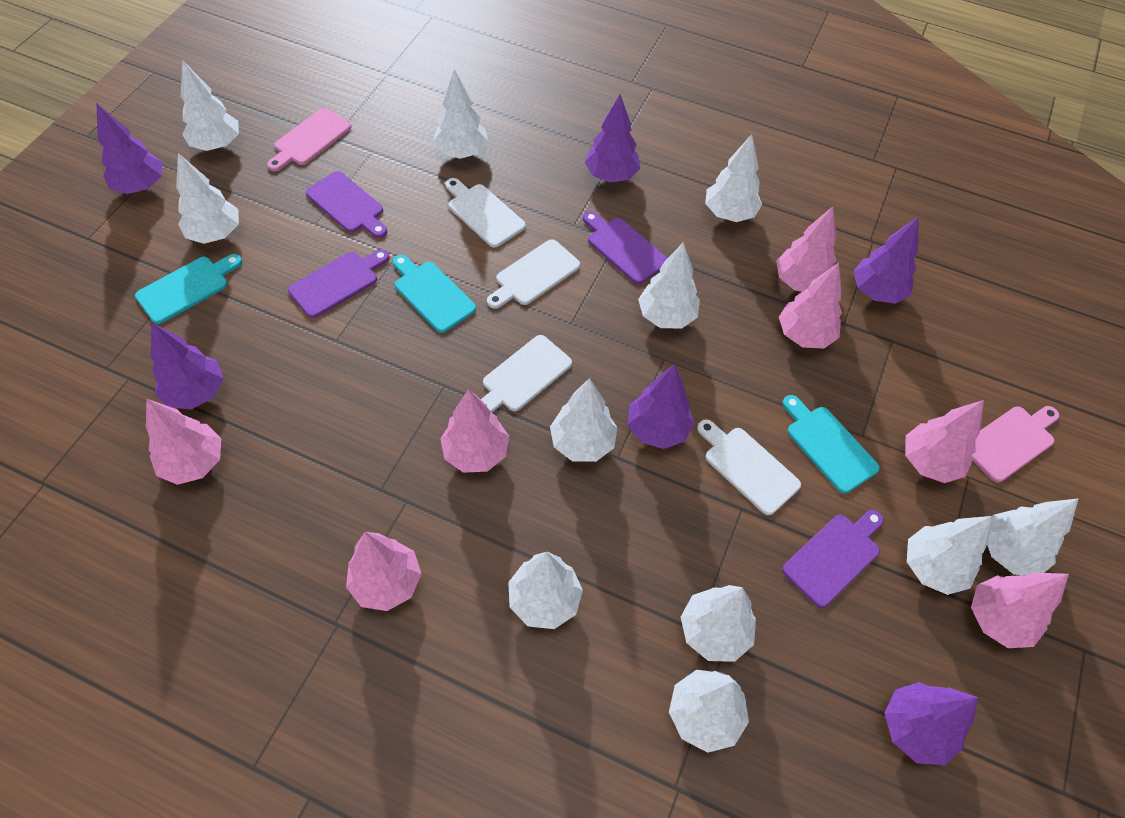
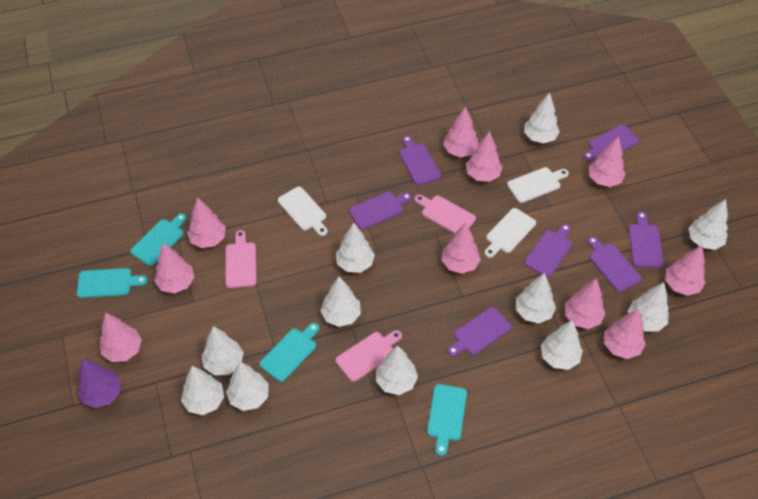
pink cutting board: [267,108,351,171] [972,406,1059,482] = 2 -> [226,230,257,288] [336,330,402,382] [414,195,476,234] = 3
pink tree: [146,399,221,485] [346,532,422,611] [440,389,509,473] [776,207,836,292] [779,263,842,349] [905,400,984,483] [971,572,1069,648] = 7 -> [100,312,142,362] [154,243,194,294] [187,197,226,248] [442,223,481,274] [443,106,479,157] [466,131,502,182] [565,278,605,329] [589,136,625,187] [604,309,646,359] [665,245,706,296] = 10
purple cutting board: [288,249,389,318] [306,171,387,238] [583,211,668,284] [782,510,884,608] = 4 -> [349,192,412,230] [399,135,441,185] [447,307,512,357] [524,224,572,277] [583,124,640,161] [587,236,642,292] [628,211,664,268] = 7
purple tree: [96,103,162,194] [151,322,224,409] [585,94,640,183] [627,364,694,449] [853,217,919,304] [884,682,978,765] = 6 -> [78,359,120,408] = 1
turquoise cutting board: [135,254,242,324] [393,255,476,333] [782,395,880,494] = 3 -> [77,268,147,298] [130,213,187,266] [259,323,319,382] [427,384,467,456] = 4
white cutting board: [445,178,526,247] [481,335,572,413] [487,239,580,309] [697,419,801,515] = 4 -> [278,186,327,236] [485,208,536,258] [507,167,569,203] = 3

